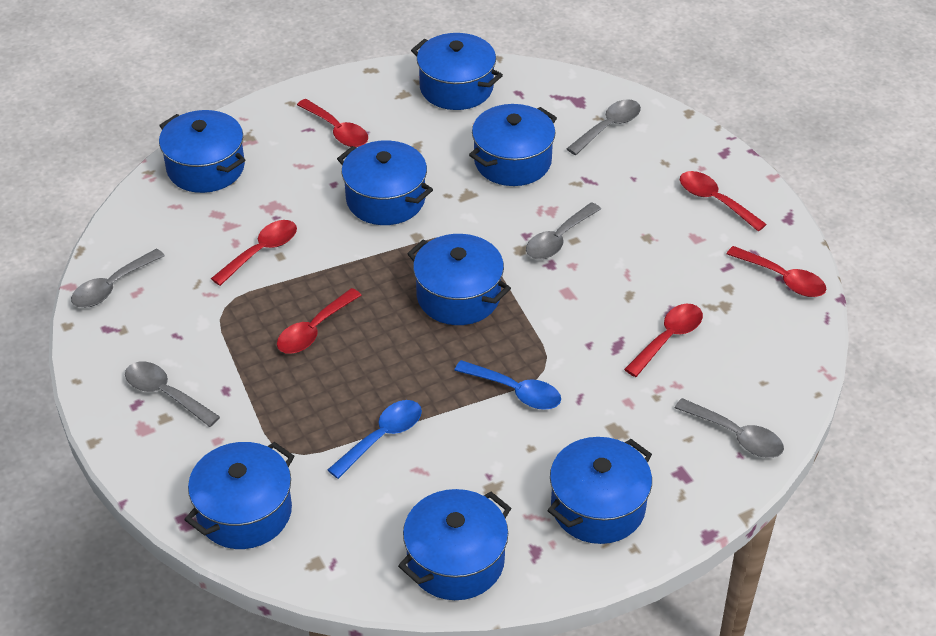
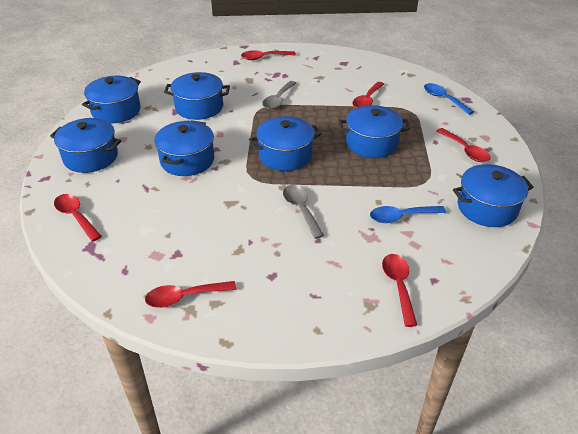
blue pot: [159,110,245,193] [184,442,294,549] [337,140,433,225] [398,489,511,600] [407,234,511,325] [411,33,503,110] [469,104,557,186] [548,437,652,544] = 8 -> [50,118,121,173] [82,76,141,124] [154,120,214,176] [164,72,230,120] [249,116,321,171] [339,105,410,158] [453,164,534,227] = 7
grey spoon: [71,249,165,308] [125,362,220,427] [526,202,601,260] [566,99,641,155] [675,398,784,458] = 5 -> [262,81,296,109] [283,185,324,239] = 2

